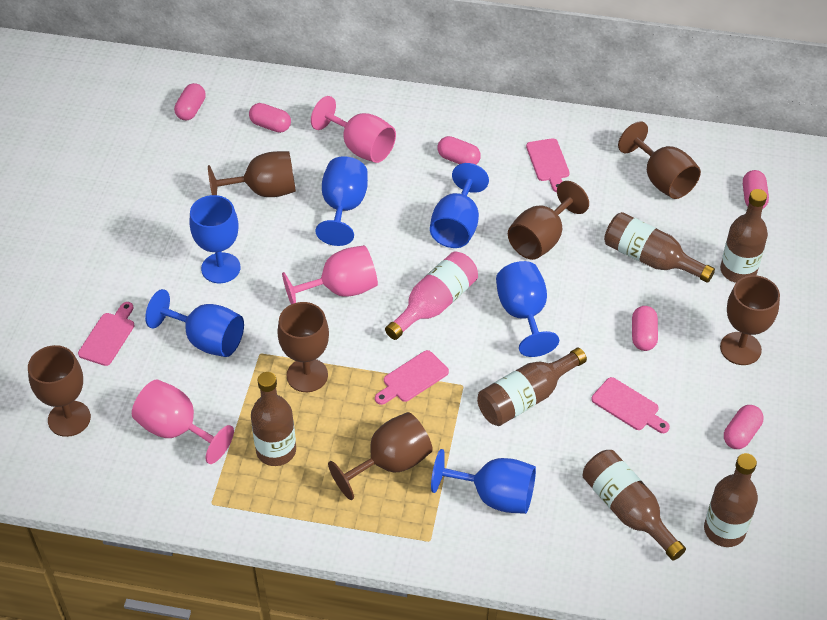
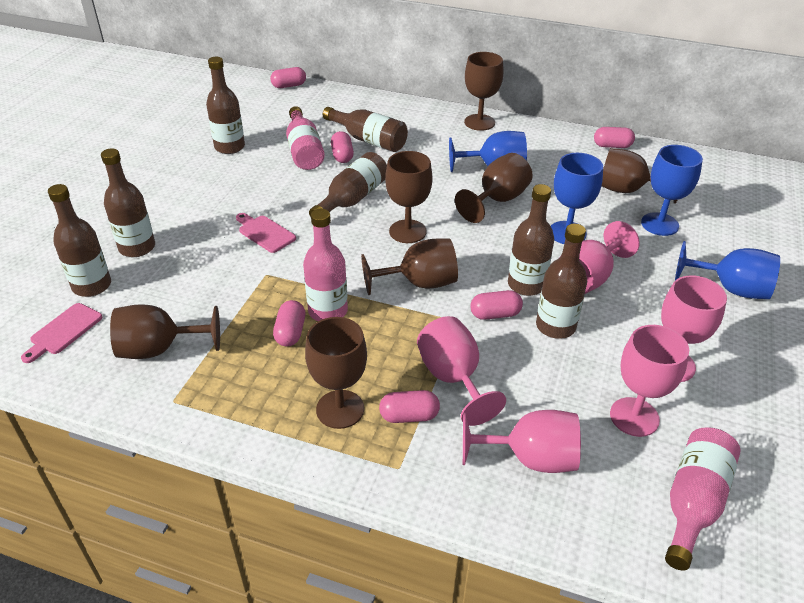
blue goblet: [145,289,244,357] [189,195,241,283] [315,156,368,246] [430,163,489,248] [431,449,536,514] [496,261,559,357] = 6 -> [449,131,527,172] [551,153,603,244] [641,145,703,236] [675,241,780,299] = 4
brown bottle: [251,372,296,466] [477,348,587,426] [583,450,686,561] [604,212,715,283] [704,453,758,547] [720,189,768,283] = 6 -> [48,184,111,297] [101,148,155,257] [206,57,245,154] [309,152,387,217] [323,107,408,152] [508,184,554,296] [536,224,587,339] = 7
pink bottle: [385,252,478,340] = 1 -> [286,106,325,170] [303,209,348,321] [665,427,741,571] = 3
pink cutting board: [78,302,134,366] [375,350,449,405] [526,138,570,192] [591,377,670,433] = 4 -> [21,303,102,363] [236,213,296,253] = 2
pink goblet: [132,380,234,464] [282,245,378,304] [311,96,396,163] = 3 -> [417,316,506,426] [463,410,581,473] [558,221,640,294] [610,325,689,437] [661,275,727,382] = 5

